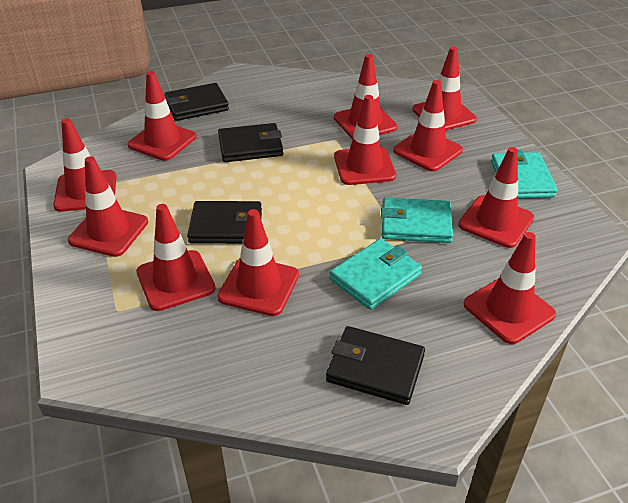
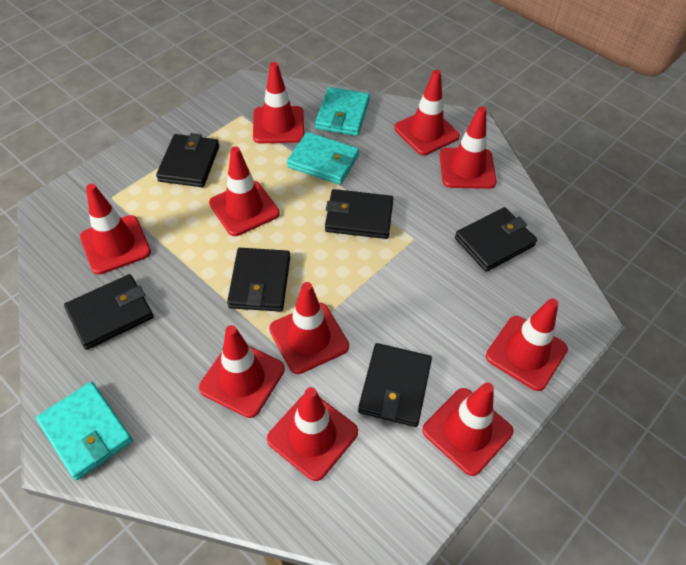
black wallet: [164,83,229,121] [187,201,262,244] [218,123,283,162] [326,326,425,405] = 4 -> [64,274,154,350] [156,133,219,187] [227,248,290,312] [325,189,394,239] [358,343,432,427] [455,207,537,272] = 6
red traffic cone: [53,118,116,212] [68,156,148,257] [128,71,197,161] [136,204,216,311] [217,209,299,316] [334,54,397,139] [334,95,396,185] [393,80,463,172] [413,47,477,131] [458,147,534,248] [464,232,556,344] = 11 -> [80,184,151,275] [199,325,285,418] [209,146,280,236] [253,62,304,143] [267,387,358,481] [269,282,349,374] [394,70,460,155] [422,382,513,476] [440,106,497,189] [486,298,568,391] = 10

